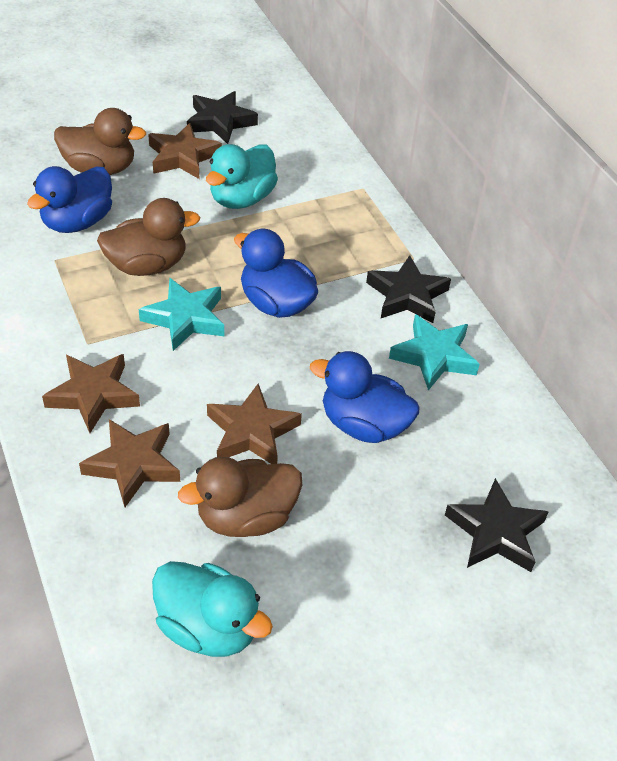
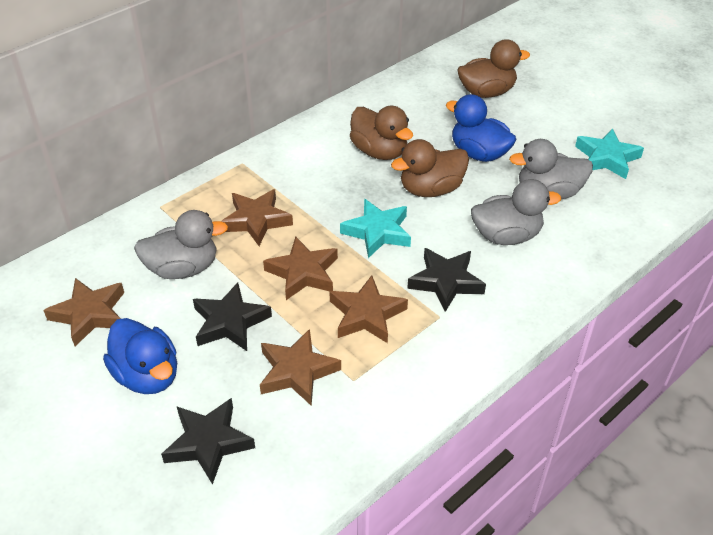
blue duck: [27,166,112,233] [234,229,318,318] [310,351,419,443] = 3 -> [103,318,177,394] [446,94,516,162] = 2
brown star: [42,354,140,433] [79,419,180,507] [148,123,222,179] [207,384,302,464] = 4 -> [43,278,124,346] [221,189,293,246] [260,329,341,406] [263,236,338,300] [329,275,408,343] = 5
grey duck: none = 0 -> [134,210,228,279] [471,179,561,245] [509,139,593,199] = 3
turquoise duck: [152,561,273,657] [206,144,278,209] = 2 -> none = 0

